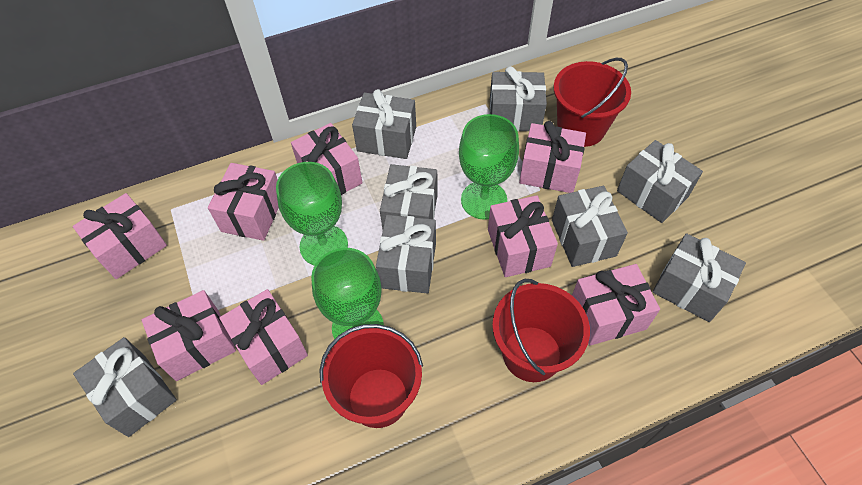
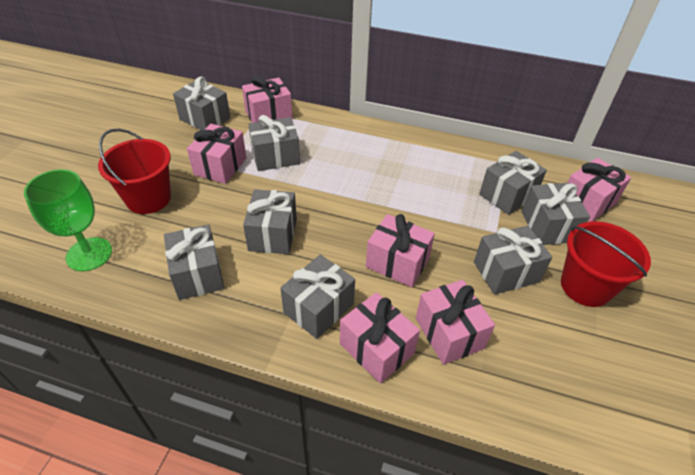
green goblet: [276,162,348,266] [311,248,384,339] [459,114,519,220] = 3 -> [24,169,112,271] = 1
pink gift: [73,193,167,279] [142,290,236,381] [208,163,279,241] [219,289,308,385] [291,123,362,195] [488,195,558,277] [519,121,586,193] [572,264,660,346] = 8 -> [187,124,247,184] [242,76,293,123] [340,292,420,383] [366,214,435,287] [416,280,495,365] [567,158,631,222] = 6
red bucket: [319,324,423,428] [492,279,590,382] [554,58,631,147] = 3 -> [98,129,171,214] [561,221,651,307] = 2

